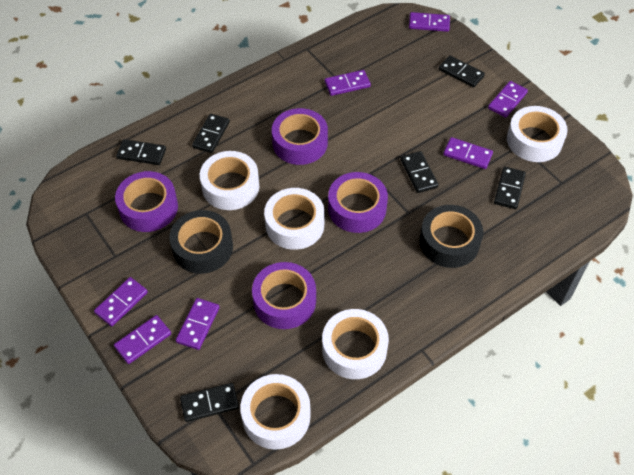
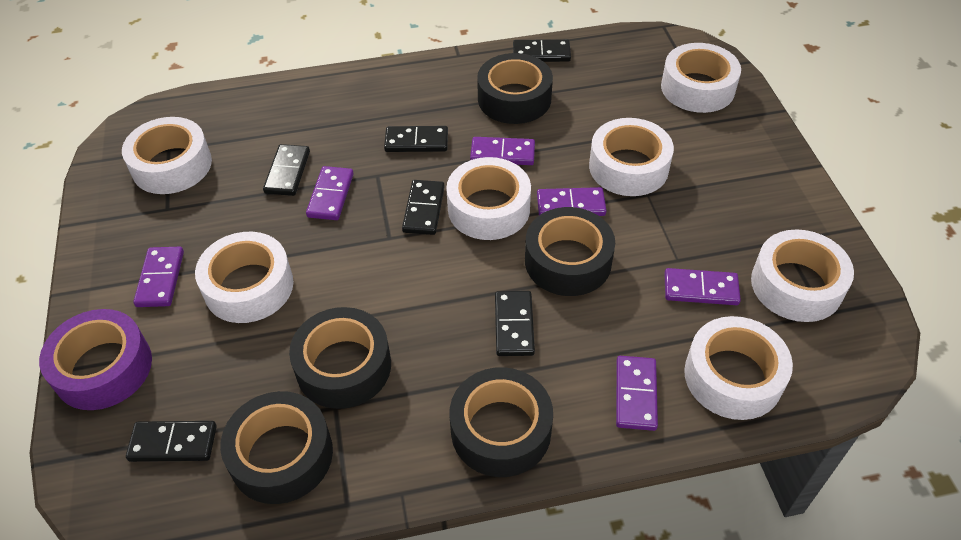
black tape: [169,210,233,274] [420,205,483,268] = 2 -> [220,391,333,504] [289,307,391,409] [449,367,553,477] [477,53,553,124] [525,207,615,296] = 5
purple domino: [94,277,148,326] [114,315,171,364] [176,298,220,350] [324,70,371,96] [409,12,450,32] [443,137,493,169] [488,81,528,118] = 7 -> [133,247,184,307] [306,166,354,220] [470,137,535,165] [537,187,607,216] [616,356,658,431] [664,268,741,305] = 6
purple tape: [115,171,178,232] [252,262,316,329] [272,108,328,165] [328,172,388,233] = 4 -> [39,309,152,410] = 1
white tape: [200,151,259,210] [240,374,311,450] [264,188,325,250] [322,309,389,379] [507,106,568,162] = 5 -> [122,117,212,194] [195,232,294,323] [446,157,531,240] [589,118,674,196] [661,43,741,113] [684,316,793,420] [751,229,854,322] = 7

